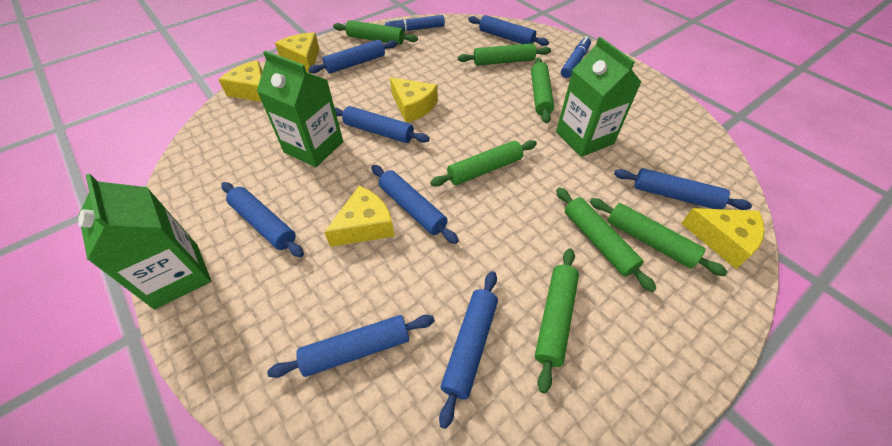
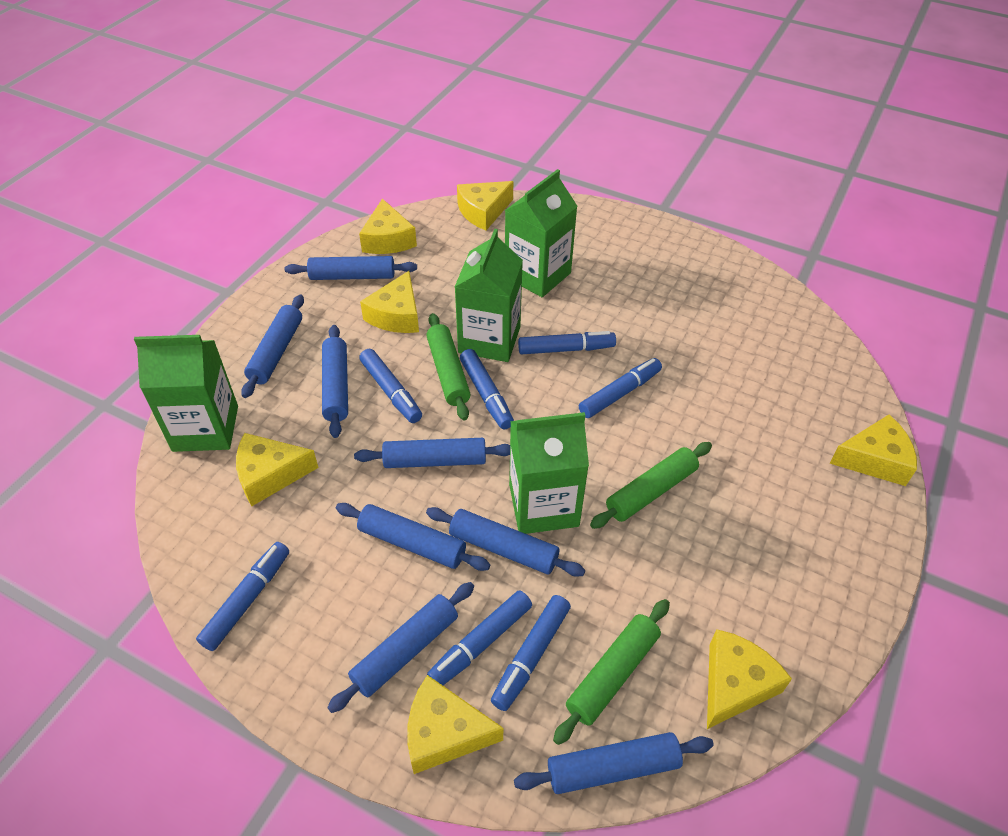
blue marker: [385,15,445,31] [561,36,591,78] = 2 -> [196,542,289,651] [359,349,422,423] [427,590,532,685] [460,349,514,429] [491,595,571,711] [518,331,616,355] [579,358,662,418] = 7
green carton: [78,174,211,310] [257,51,343,167] [556,37,641,157] = 3 -> [134,335,238,452] [455,229,523,362] [505,169,577,297] [509,412,589,534] = 4
green rolling pin: [333,20,418,45] [430,140,537,187] [458,43,551,66] [531,58,554,123] [535,248,579,393] [556,187,656,292] [590,198,728,276] = 7 -> [426,313,471,420] [553,599,670,745] [590,442,712,529] = 3
yellow cheese: [218,60,263,102] [275,33,319,72] [324,186,394,247] [390,78,438,123] [681,208,765,269] = 5 -> [236,433,318,506] [359,199,417,254] [360,271,419,333] [407,675,503,774] [457,181,513,230] [707,629,792,729] [829,414,917,486] = 7

